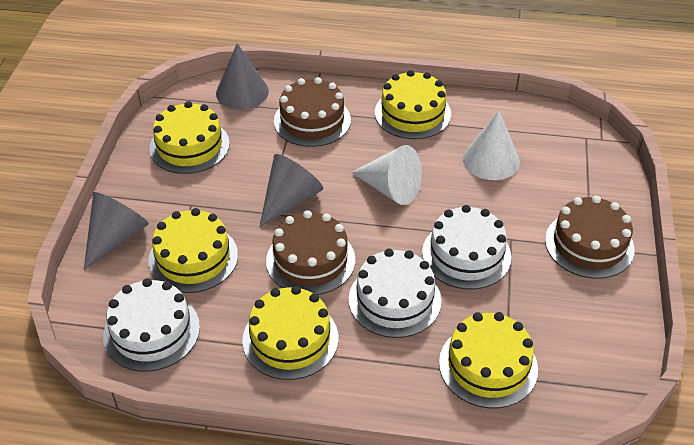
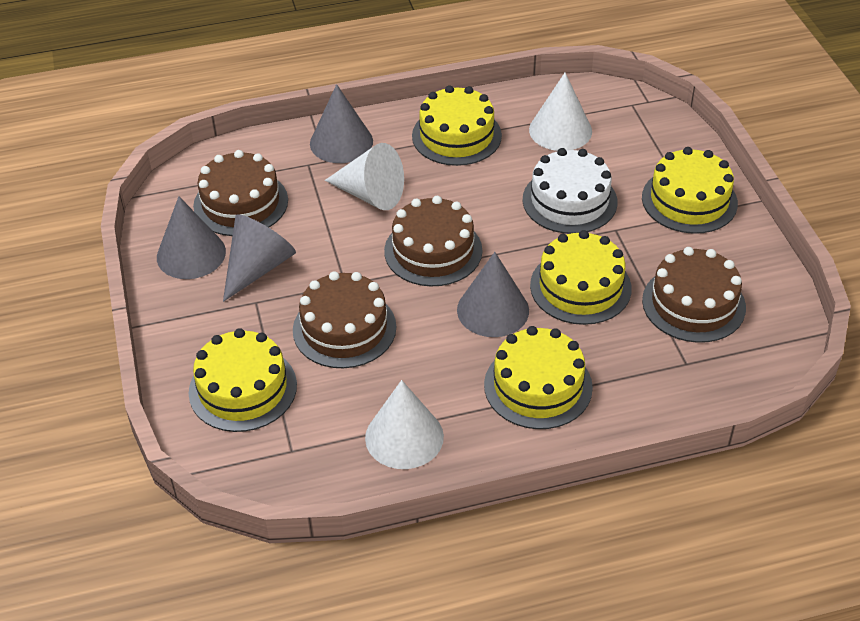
brown cake: [266,210,355,295] [274,77,351,147] [545,196,634,279] = 3 -> [193,150,288,236] [293,271,396,368] [384,196,482,286] [642,247,746,343] = 4
grey cone: [84,192,149,270] [216,43,269,110] [259,154,323,228] = 3 -> [157,196,226,279] [223,214,296,302] [310,84,373,163] [457,252,529,337] = 4
white cake: [103,278,200,372] [349,248,441,338] [422,205,511,289] = 3 -> [522,148,617,234] = 1
white cone: [351,145,422,205] [463,111,520,180] = 2 -> [325,143,404,210] [365,380,444,469] [529,73,592,151] = 3

